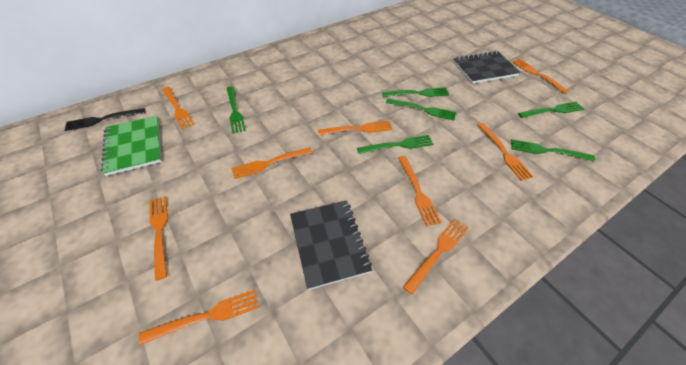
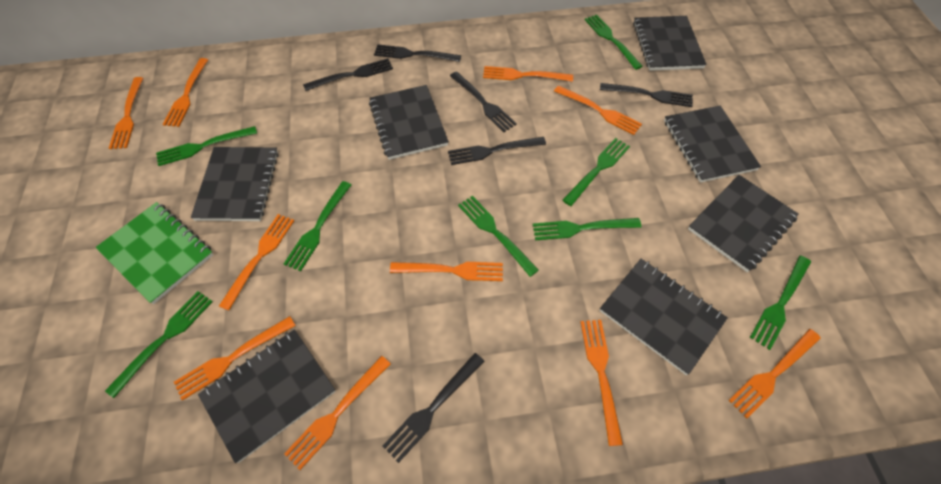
black fork: [64,108,146,131] = 1 -> [303,58,393,91] [374,44,461,62] [382,353,485,463] [448,137,546,165] [450,71,517,132] [600,83,693,107] = 6
black notebook: [290,200,372,290] [453,51,521,84] = 2 -> [191,147,279,221] [198,329,336,463] [369,85,449,160] [600,259,728,375] [633,16,707,71] [664,106,761,183] [688,175,799,272] = 7
green fork: [227,86,246,133] [357,135,434,154] [382,88,449,97] [386,98,456,120] [511,139,595,161] [518,102,584,118] = 6 -> [105,291,213,398] [156,126,257,166] [284,181,351,271] [458,196,539,277] [533,218,641,240] [562,138,630,206] [585,15,643,70] [750,256,811,350] = 8
orange fork: [139,290,259,345] [149,196,168,281] [162,87,195,129] [231,147,313,179] [318,121,392,135] [398,156,442,226] [403,219,468,295] [478,123,534,181] [512,59,569,93] = 9 -> [109,77,143,149] [163,58,208,127] [174,316,296,400] [219,214,294,311] [284,356,391,470] [390,262,503,281] [483,66,573,82] [554,85,642,135] [581,320,623,446] [729,329,821,418] = 10

